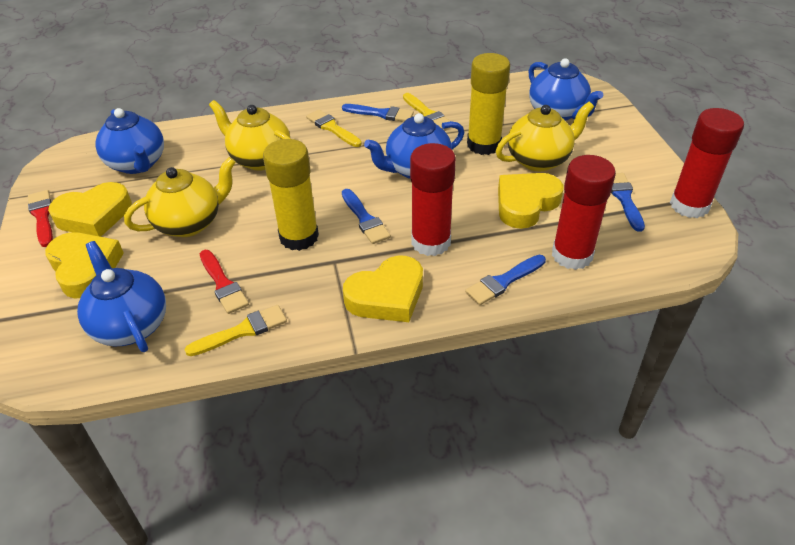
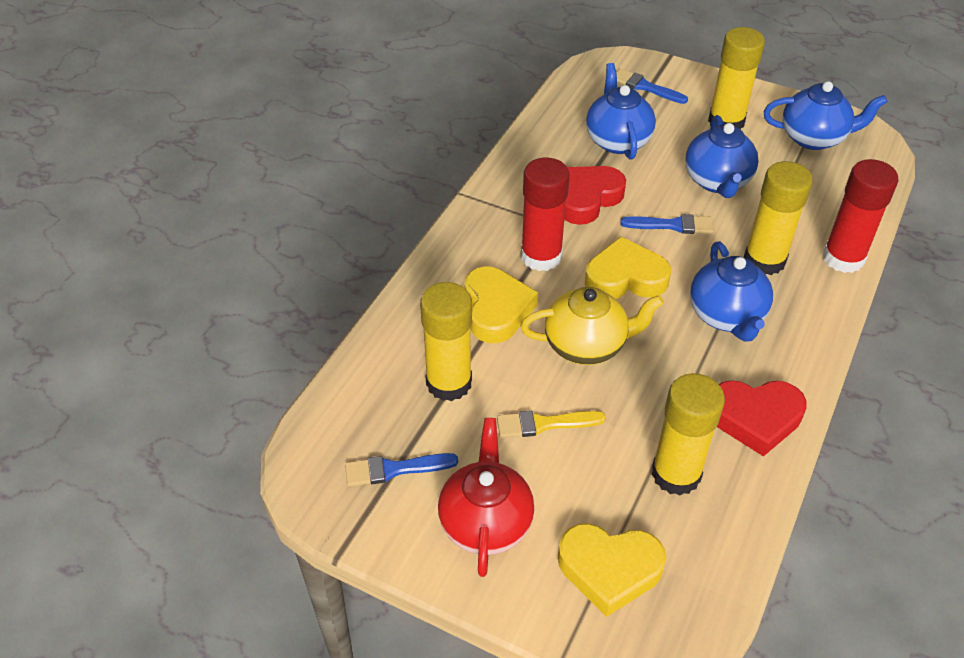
blue brush: [342,104,414,122] [342,189,391,244] [465,255,546,305] [611,173,645,232] = 4 -> [345,453,458,487] [616,69,688,104] [620,214,714,234] = 3
red brush: [28,190,53,247] [200,250,249,314] = 2 -> none = 0
red glue stick: [410,143,456,256] [552,155,616,270] [670,108,744,218] = 3 -> [521,158,570,271] [822,159,899,273] = 2
red heart: none = 0 -> [564,166,626,225] [717,380,807,457] = 2
red teapot: none = 0 -> [438,418,534,577] = 1
yellow brush: [184,305,287,356] [306,109,362,147] [403,93,450,129] = 3 -> [497,410,606,438] = 1
yellow glue stick: [263,139,319,251] [467,53,510,155] = 2 -> [420,282,472,401] [652,373,725,496] [708,27,765,129] [744,161,813,275] = 4
yellow heart: [45,232,124,298] [48,182,132,237] [343,256,423,322] [498,173,563,229] = 4 -> [464,266,538,343] [558,523,666,617] [585,237,671,299] = 3
yellow teapot: [124,157,235,237] [209,100,291,171] [496,102,594,171] = 3 -> [521,287,664,365] = 1

